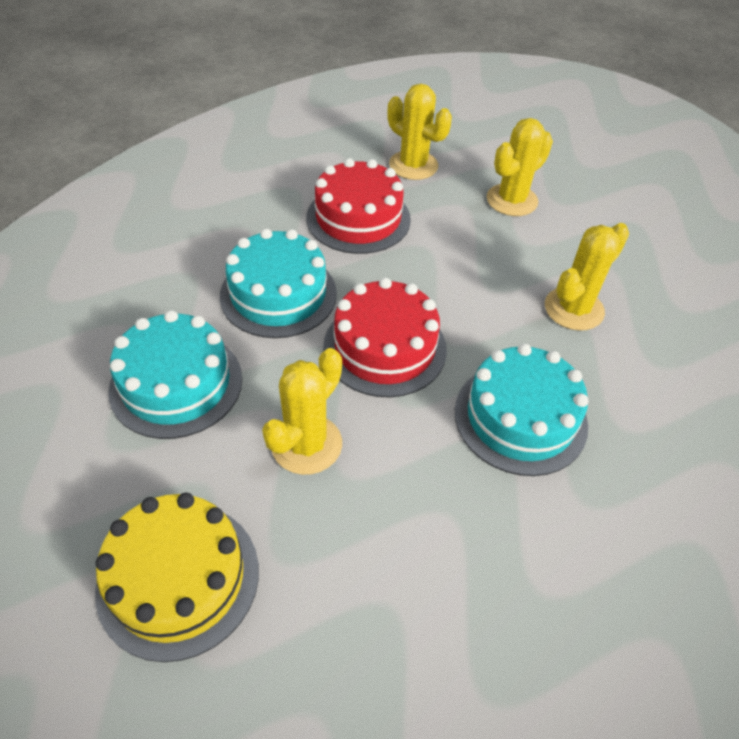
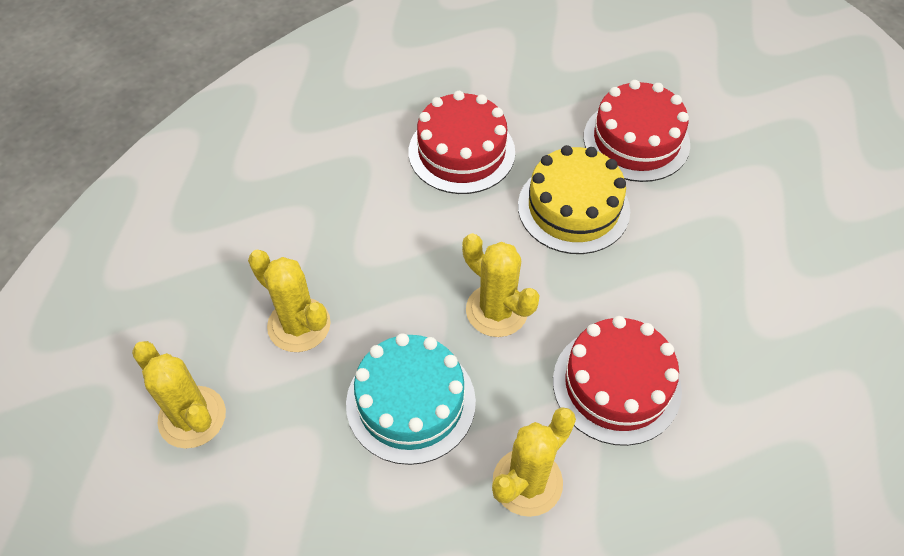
red cake: [306,158,411,254] [323,278,447,398] = 2 -> [409,91,515,194] [553,316,682,446] [584,80,690,182] = 3
turquoise cake: [109,310,242,439] [220,229,337,338] [455,343,588,476] = 3 -> [346,333,476,465] = 1

